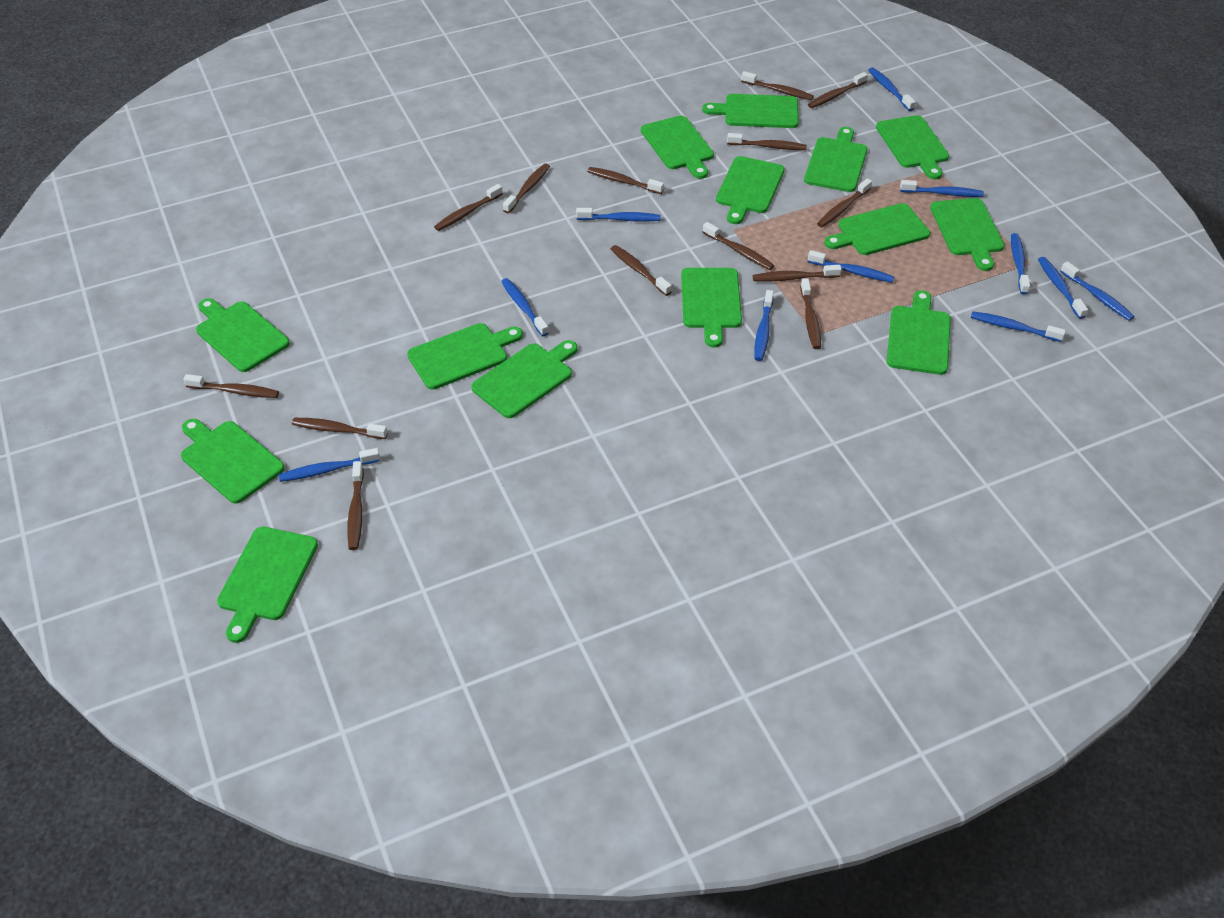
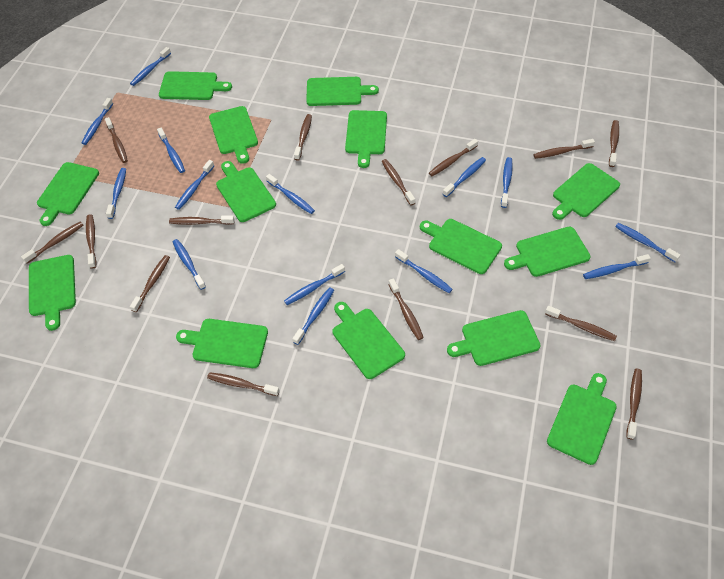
blue toothbrush: [279,448,380,482] [501,278,549,336] [576,208,660,222] [754,290,774,361] [808,250,894,283] [868,67,916,111] [900,180,984,197] [971,311,1066,342] [1011,233,1030,294] [1038,257,1088,319] [1060,261,1134,321] = 11 -> [82,98,113,145] [106,168,126,219] [130,47,171,86] [157,128,185,173] [173,239,206,290] [175,160,214,210] [266,174,315,214] [284,264,345,305] [292,287,334,345] [395,249,453,293] [443,157,486,197] [501,157,513,208] [583,254,651,279] [615,223,680,262] = 14

